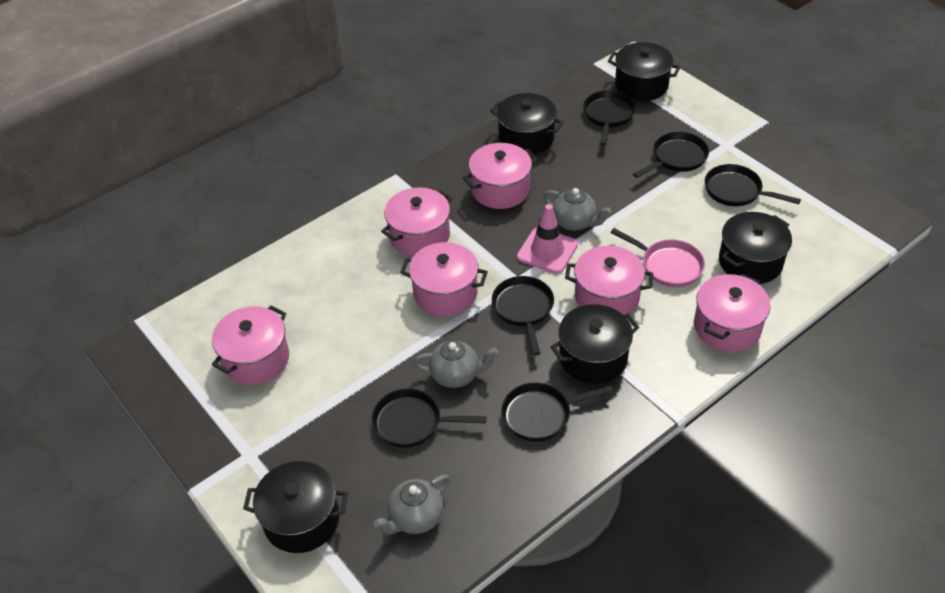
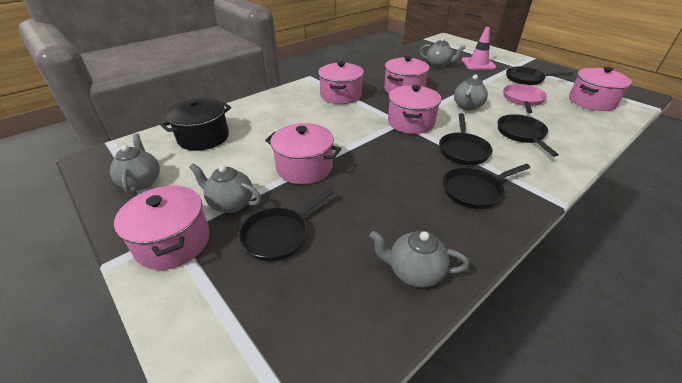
black pan: [372,389,486,448] [492,276,554,356] [501,383,613,442] [583,90,636,146] [633,132,709,178] [705,164,801,206] = 6 -> [238,189,334,261] [439,113,492,165] [443,164,530,209] [498,114,559,157] [506,66,573,85] = 5
black pot: [243,461,348,553] [490,93,564,155] [551,304,639,384] [608,42,680,101] [719,212,792,284] = 5 -> [160,98,231,151] = 1
grey teapot: [374,475,450,534] [413,341,498,388] [543,188,611,231] = 3 -> [110,134,160,194] [189,163,261,213] [370,231,469,288] [420,37,465,68] [454,75,488,111] = 5

